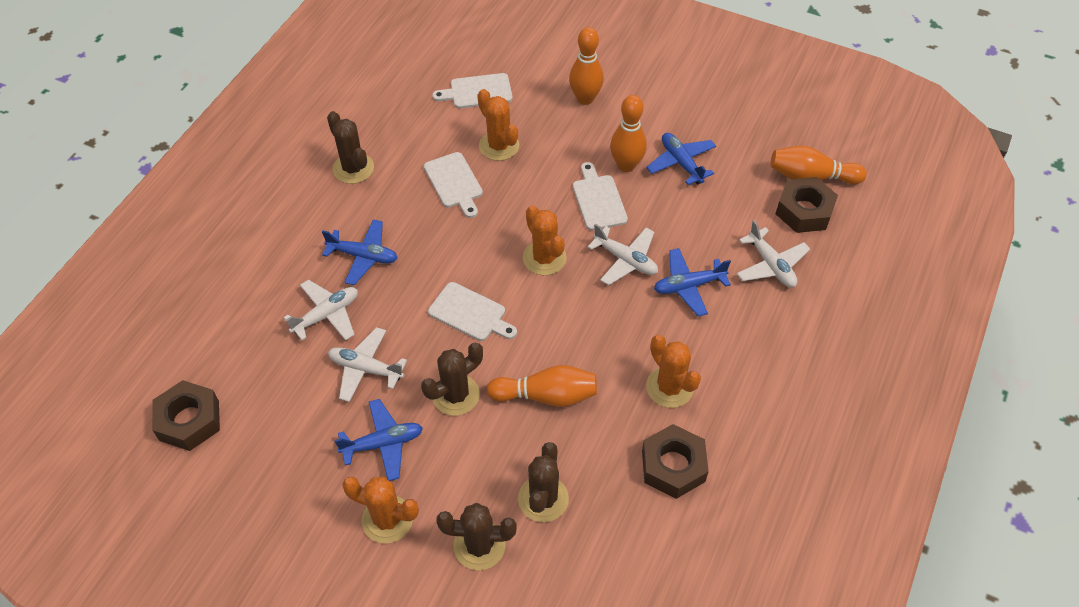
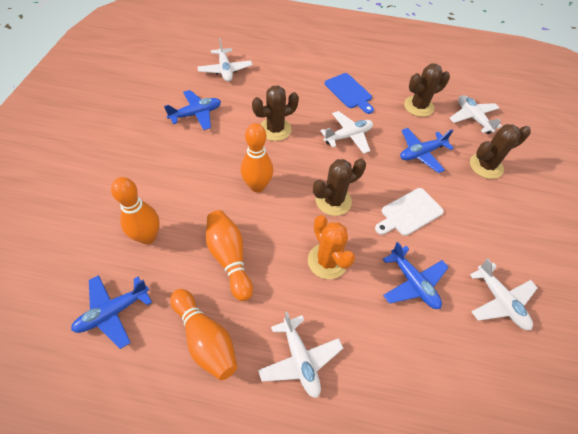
blue cutting board: none = 0 -> [325,73,374,114] = 1
brown nut: [152,380,220,451] [642,424,709,499] [776,177,838,233] = 3 -> none = 0
orange cactus: [342,477,419,544] [477,89,519,161] [523,205,567,275] [646,335,701,408] = 4 -> [308,215,355,279] = 1
white cutting board: [424,152,483,218] [428,282,517,341] [432,73,513,108] [573,162,628,230] = 4 -> [375,188,444,236] = 1
white plane: [283,279,358,340] [328,327,407,402] [587,224,658,286] [737,220,810,287] = 4 -> [197,38,252,82] [258,312,343,398] [320,111,373,154] [449,95,502,134] [470,258,538,330] = 5

